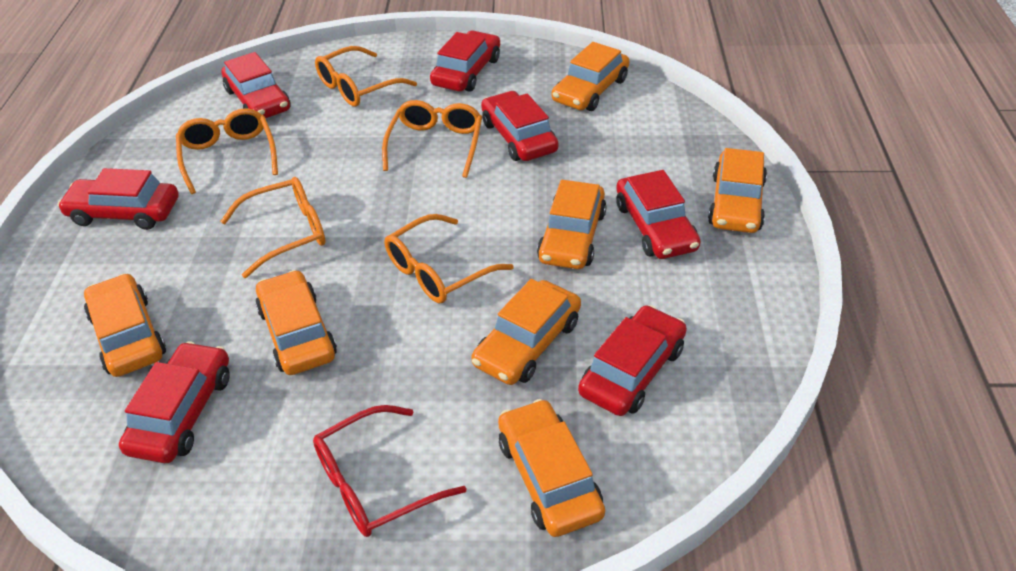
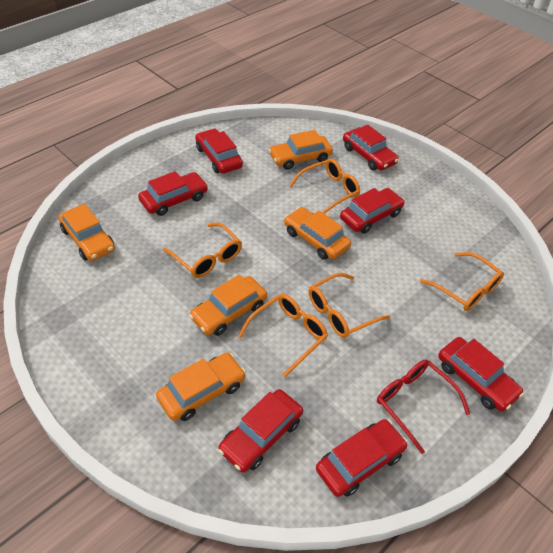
orange car: [84,273,166,377] [255,270,337,375] [471,279,581,385] [498,399,605,537] [537,180,607,269] [552,42,629,111] [708,148,767,233] = 7 -> [58,204,115,261] [156,353,246,421] [189,274,267,336] [269,130,333,170] [284,207,351,260] = 5

